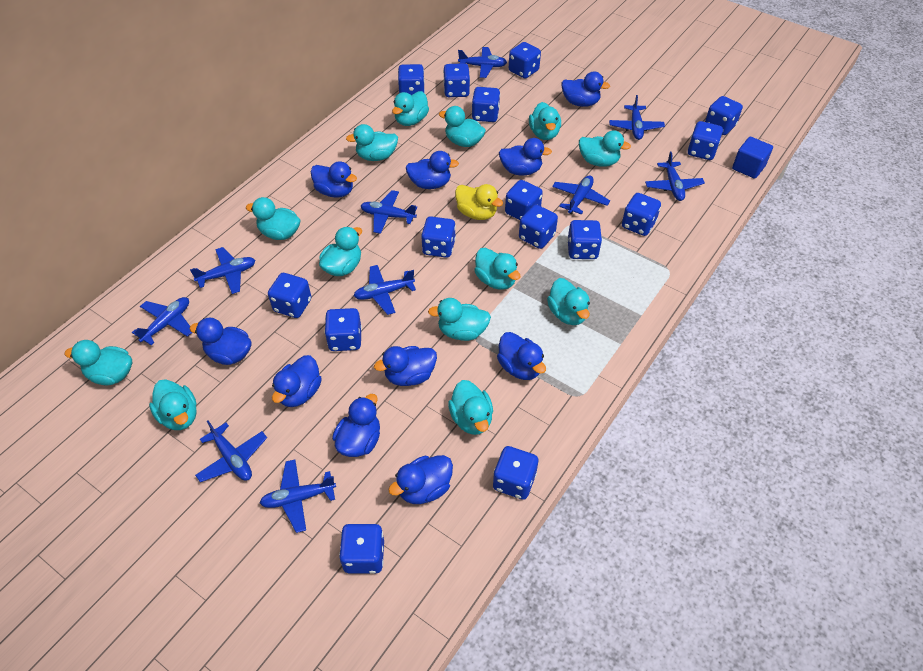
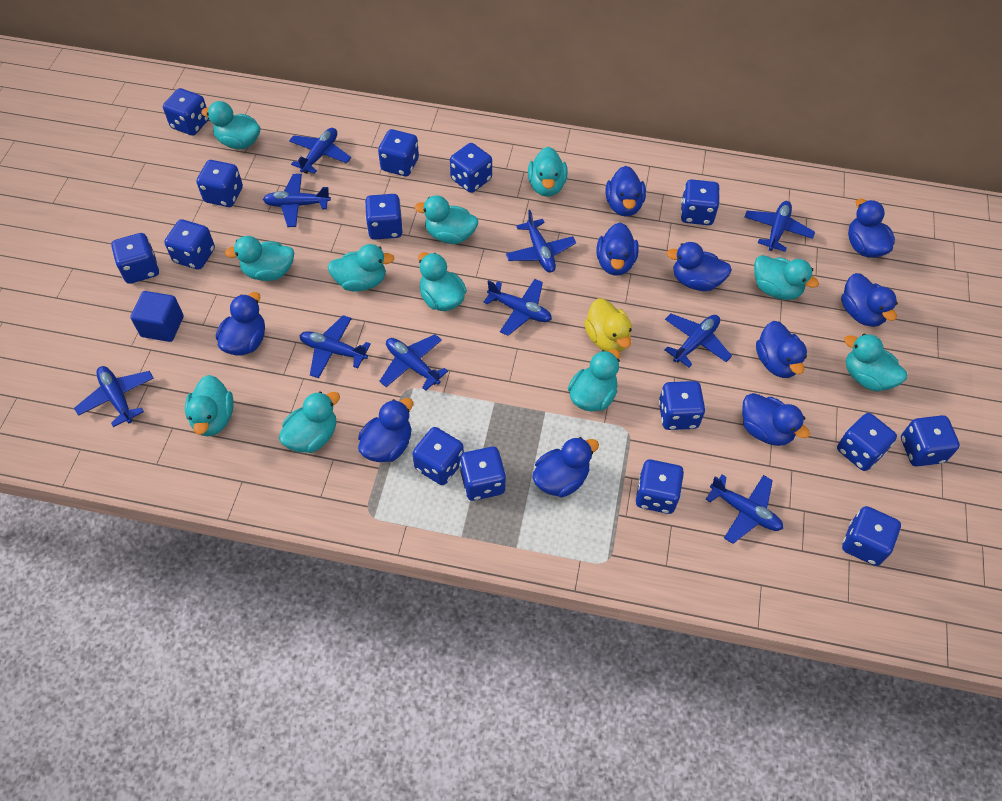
turquoise duck: [65,340,133,385] [149,379,197,430] [246,197,300,240] [319,227,362,276] [346,124,398,161] [392,91,429,126] [428,298,491,341] [439,106,486,147] [448,380,493,435] [474,248,520,290] [529,102,561,140] [547,278,590,325] [579,130,631,167] = 13 -> [185,375,234,436] [201,101,260,149] [225,236,294,281] [279,391,340,453] [328,244,395,292] [414,195,478,244] [418,252,467,311] [528,147,568,197] [568,349,620,411] [754,255,819,300] [844,334,907,392] = 11

